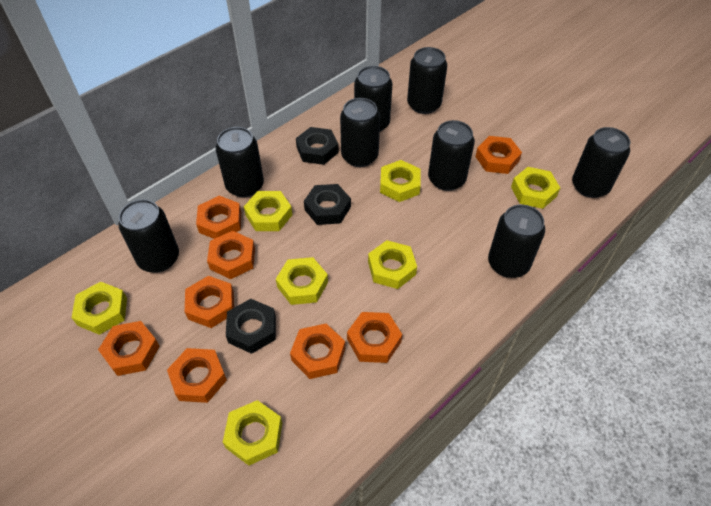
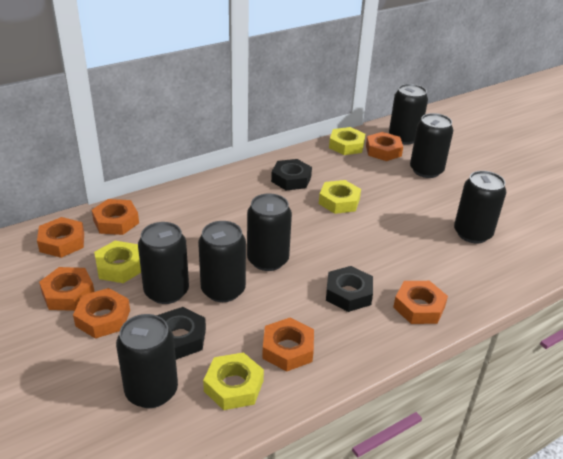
black can: [118,199,179,273] [215,127,264,197] [340,98,380,167] [354,66,393,132] [407,47,447,114] [428,120,475,191] [488,204,545,278] [572,127,630,198] = 8 -> [116,314,178,408] [138,222,189,304] [198,221,246,302] [247,193,292,271] [389,84,428,144] [410,113,453,178] [454,171,506,243] = 7
orange nut: [98,321,160,376] [167,348,227,403] [185,276,234,328] [196,196,241,239] [207,231,255,279] [290,324,345,379] [347,312,402,363] [475,136,522,174] = 8 -> [37,217,84,258] [39,267,94,311] [73,288,130,339] [92,199,139,235] [262,317,314,372] [366,132,403,161] [393,281,448,324] = 7
yellow nut: [72,282,127,335] [223,400,282,466] [244,191,292,231] [276,257,328,305] [368,240,417,289] [380,160,421,202] [511,167,560,209] = 7 -> [94,241,141,283] [203,352,264,410] [319,180,361,214] [329,127,365,155] = 4

